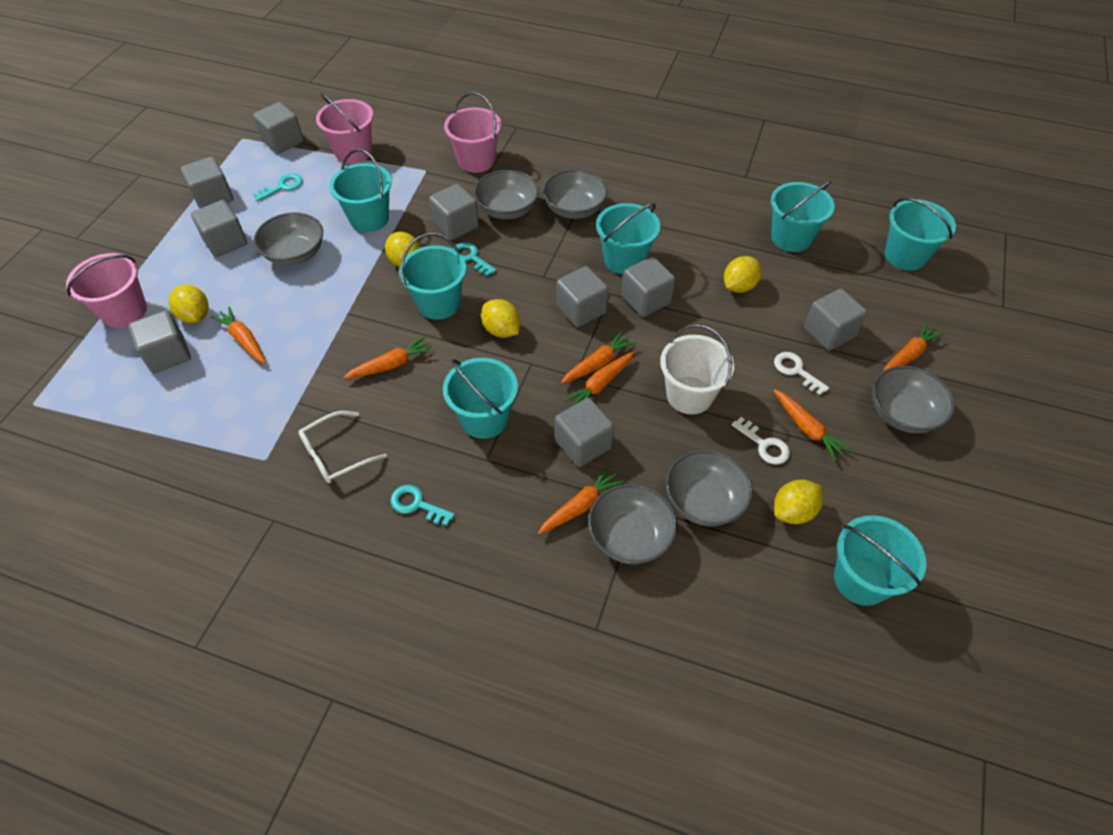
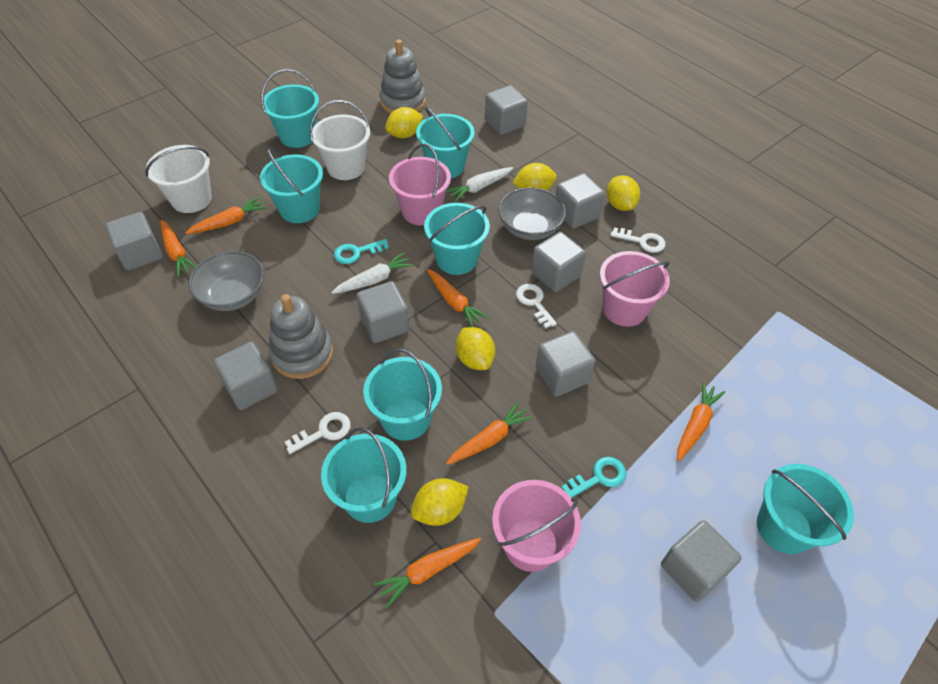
grey bowl: [254,212,323,266] [474,170,539,220] [542,169,608,219] [588,484,677,564] [666,450,753,526] [872,366,955,433] = 6 -> [189,251,264,311] [498,187,566,240] = 2
grey cube: [128,310,191,373] [181,157,233,209] [191,200,247,257] [253,102,304,154] [429,184,479,240] [555,398,614,467] [556,266,608,327] [622,257,675,317] [804,289,867,351] = 9 -> [105,212,162,271] [213,342,278,410] [357,281,409,343] [485,85,528,135] [531,232,586,292] [536,331,595,397] [556,173,605,229] [661,520,742,602] = 8
grey stacking toy: none = 0 -> [269,294,333,379] [380,40,425,114] = 2
orange carrot: [211,306,266,363] [343,336,434,379] [538,466,624,534] [561,331,637,384] [564,352,634,406] [773,389,852,461] [883,322,944,371] = 7 -> [161,220,196,277] [185,197,267,234] [374,538,481,608] [427,269,489,327] [446,401,534,465] [677,381,725,462] = 6
turquoise key: [253,174,303,201] [391,485,455,526] [453,242,497,276] = 3 -> [334,239,389,264] [562,457,627,498] = 2
white bucket: [660,324,734,414] = 1 -> [145,145,212,213] [310,100,370,180] = 2
white carrot: none = 0 -> [331,252,414,294] [446,167,513,202] = 2
white glasses: [298,411,387,483] = 1 -> none = 0
white key: [732,417,790,465] [774,352,829,395] = 2 -> [285,412,351,454] [516,284,557,329] [611,227,666,253] = 3

